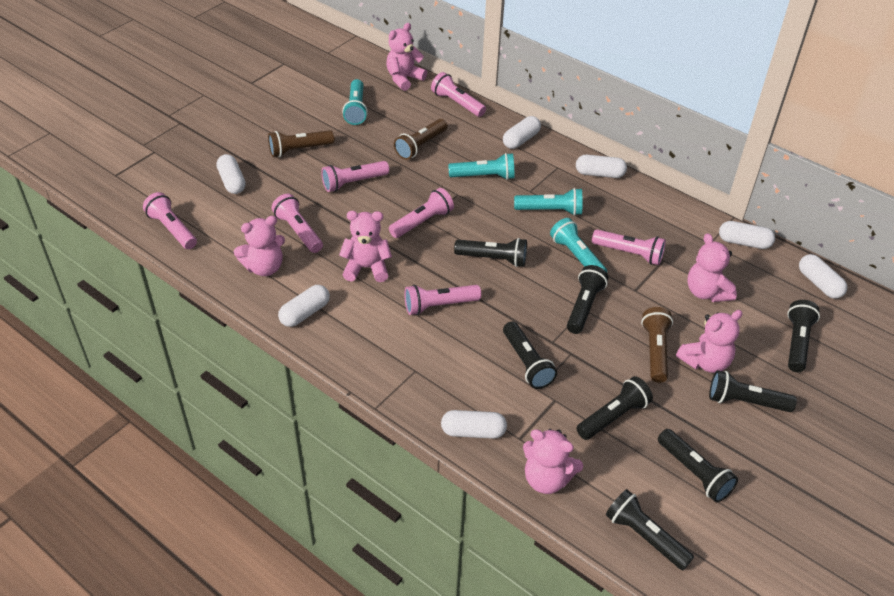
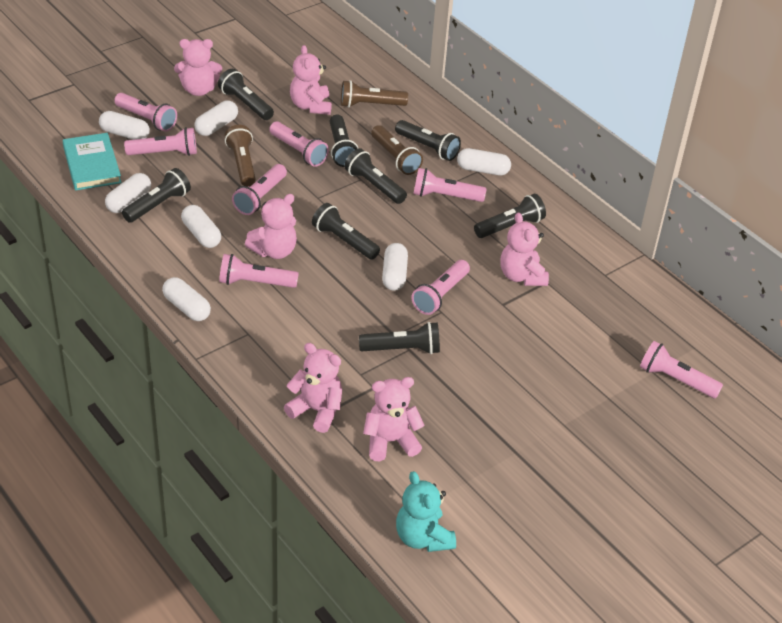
pink flashlight: [143,192,197,249] [272,193,323,253] [321,161,389,192] [389,188,454,238] [404,285,481,315] [431,72,486,117] [592,229,666,265] = 7 -> [114,93,177,132] [124,127,197,156] [219,254,299,288] [232,164,287,215] [269,121,329,167] [411,260,470,315] [413,168,487,202] [640,341,723,398] = 8
turquoise book: none = 0 -> [63,133,122,190] = 1
turquoise flashlight: [342,79,368,125] [448,153,515,180] [514,188,582,216] [550,218,607,272] = 4 -> none = 0
turquoise teddy bear: none = 0 -> [396,471,456,552] = 1

